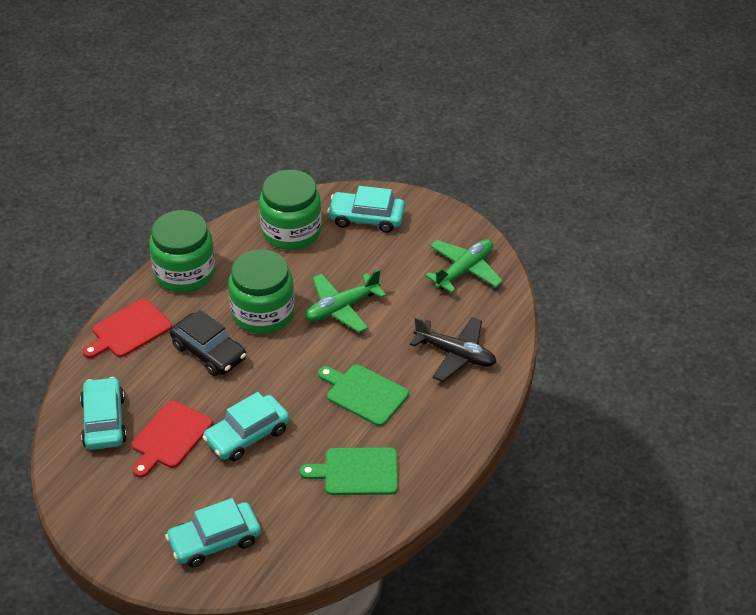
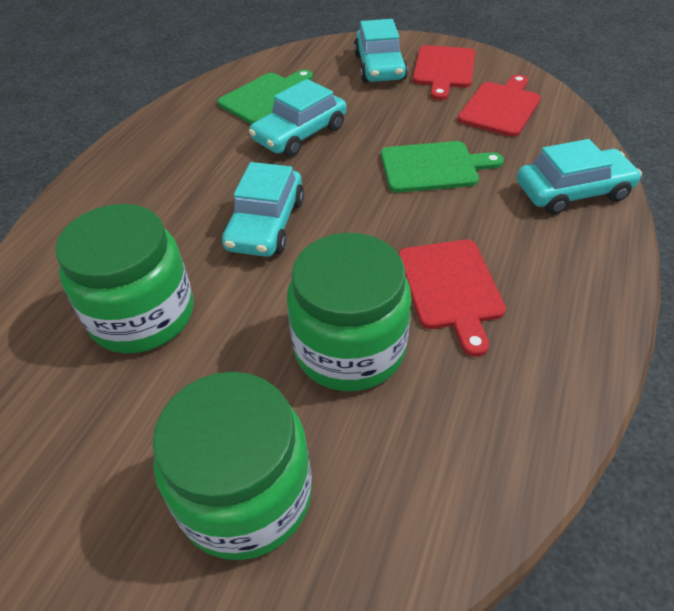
black car: [170,310,246,376] = 1 -> none = 0
black plane: [410,317,497,382] = 1 -> none = 0
green plane: [305,269,386,333] [425,239,503,293] = 2 -> none = 0
red cutting board: [83,299,172,358] [132,401,213,478] = 2 -> [399,240,506,357] [413,45,475,100] [458,74,541,137] = 3

